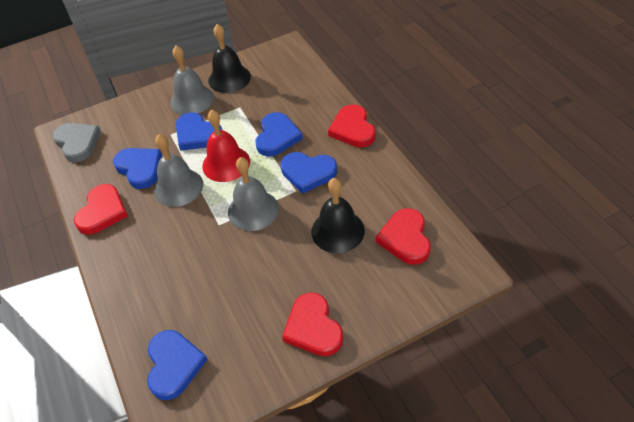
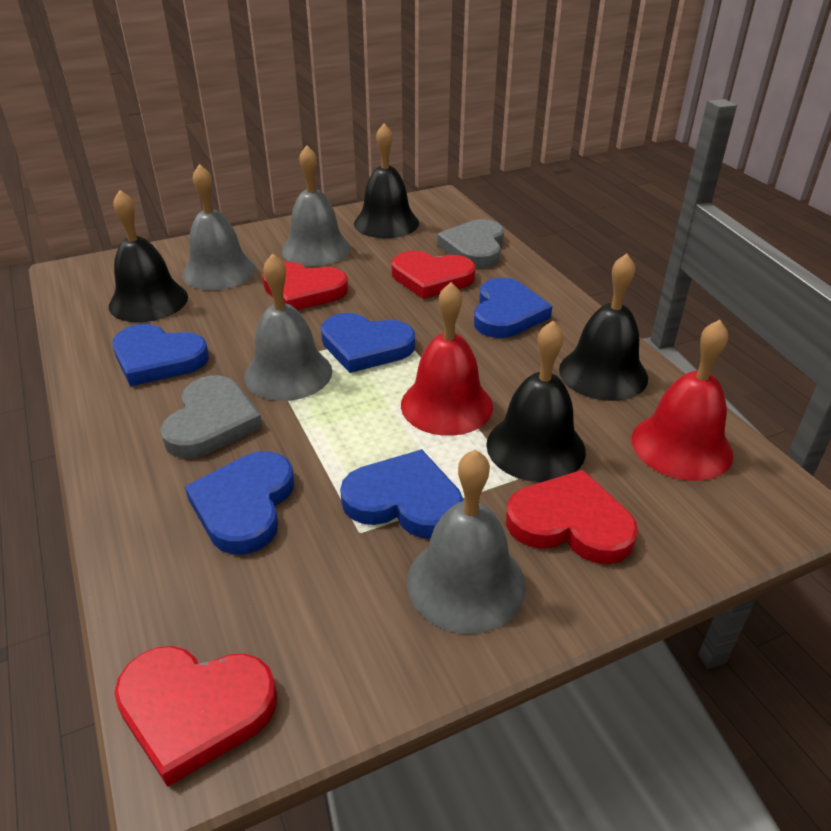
black bell: [209,24,251,93] [311,178,365,253] = 2 -> [109,190,188,322] [354,124,419,238] [486,321,586,482] [559,253,648,401] = 4
grey bell: [154,134,203,207] [170,46,214,115] [228,157,279,231] = 3 -> [182,164,256,290] [244,253,332,401] [282,145,351,266] [407,449,526,634] = 4
grey heart: [52,123,101,162] = 1 -> [160,375,263,458] [437,219,504,268] = 2
red bell: [202,110,250,182] = 1 -> [401,282,493,436] [632,320,733,481] = 2

